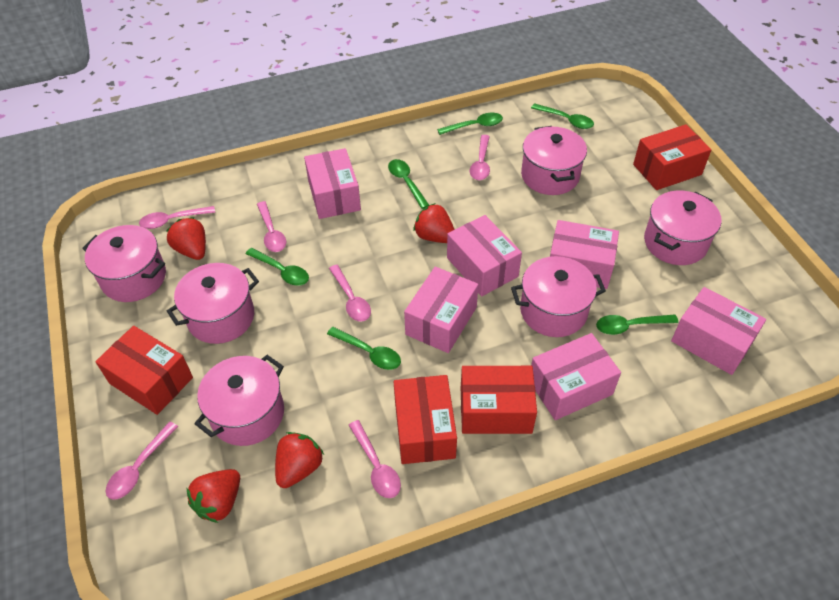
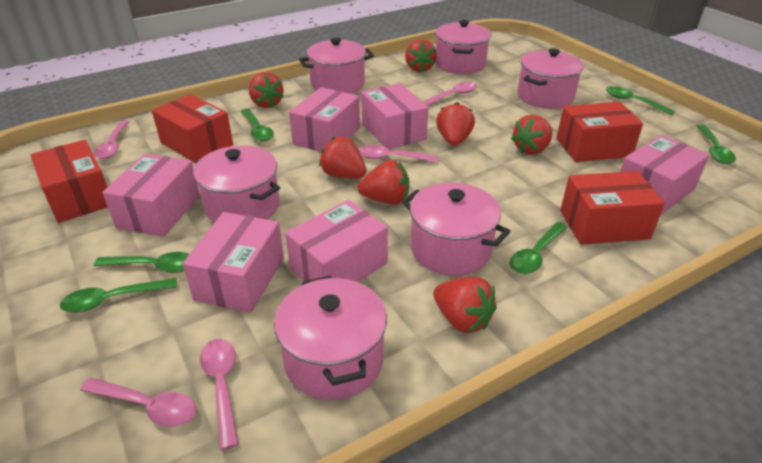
pink spoon: [106,422,178,500] [139,206,215,229] [257,201,286,252] [329,265,371,322] [349,420,401,498] [470,135,490,180] = 6 -> [80,378,196,427] [94,120,129,159] [200,339,239,450] [358,145,439,163] [423,82,477,106] = 5
red strawberry: [166,217,206,260] [187,469,240,523] [275,432,324,488] [413,203,455,243] = 4 -> [249,72,284,108] [319,137,367,178] [358,160,409,205] [405,39,437,72] [433,276,497,333] [436,102,475,146] [511,115,552,155] = 7

